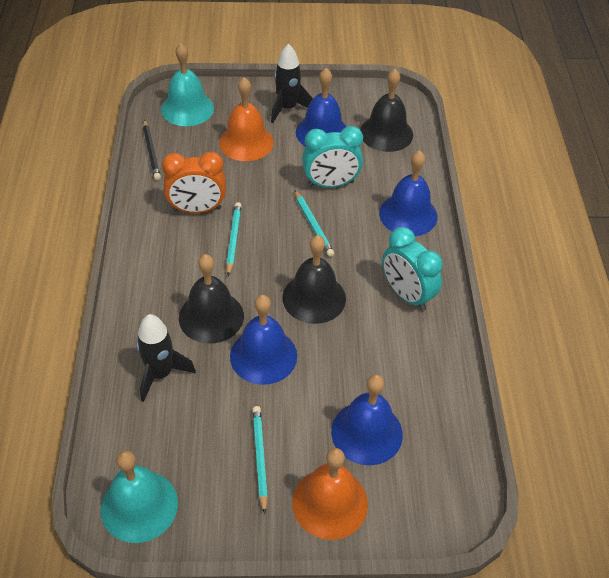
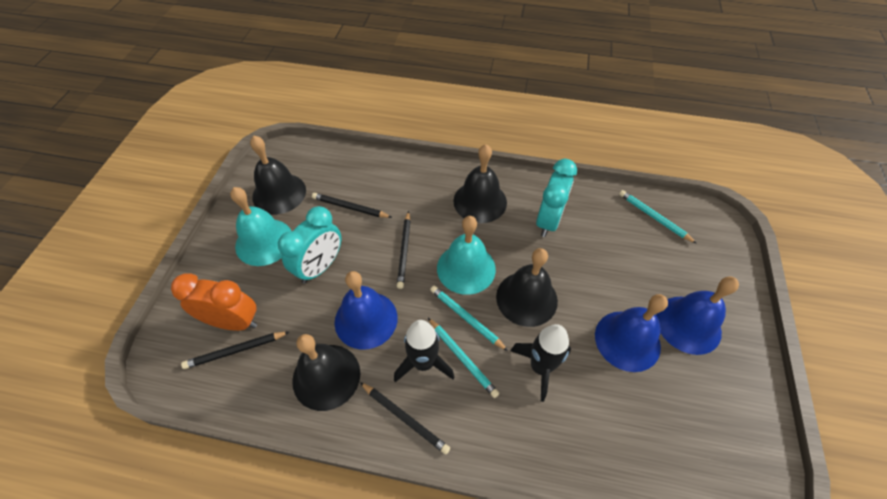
black bell: [179,254,244,344] [282,235,346,324] [360,69,413,152] = 3 -> [250,136,306,214] [292,334,360,411] [453,144,507,223] [496,248,558,327] = 4
black pencil: [143,120,161,180] = 1 -> [181,332,289,369] [312,193,392,218] [360,382,450,454] [397,211,411,289] = 4
blue bell: [230,295,297,385] [296,68,347,147] [331,374,403,465] [379,150,438,236] = 4 -> [335,271,398,350] [595,294,668,372] [656,277,739,355] = 3
orange bell: [219,77,274,161] [292,448,368,540] = 2 -> none = 0

